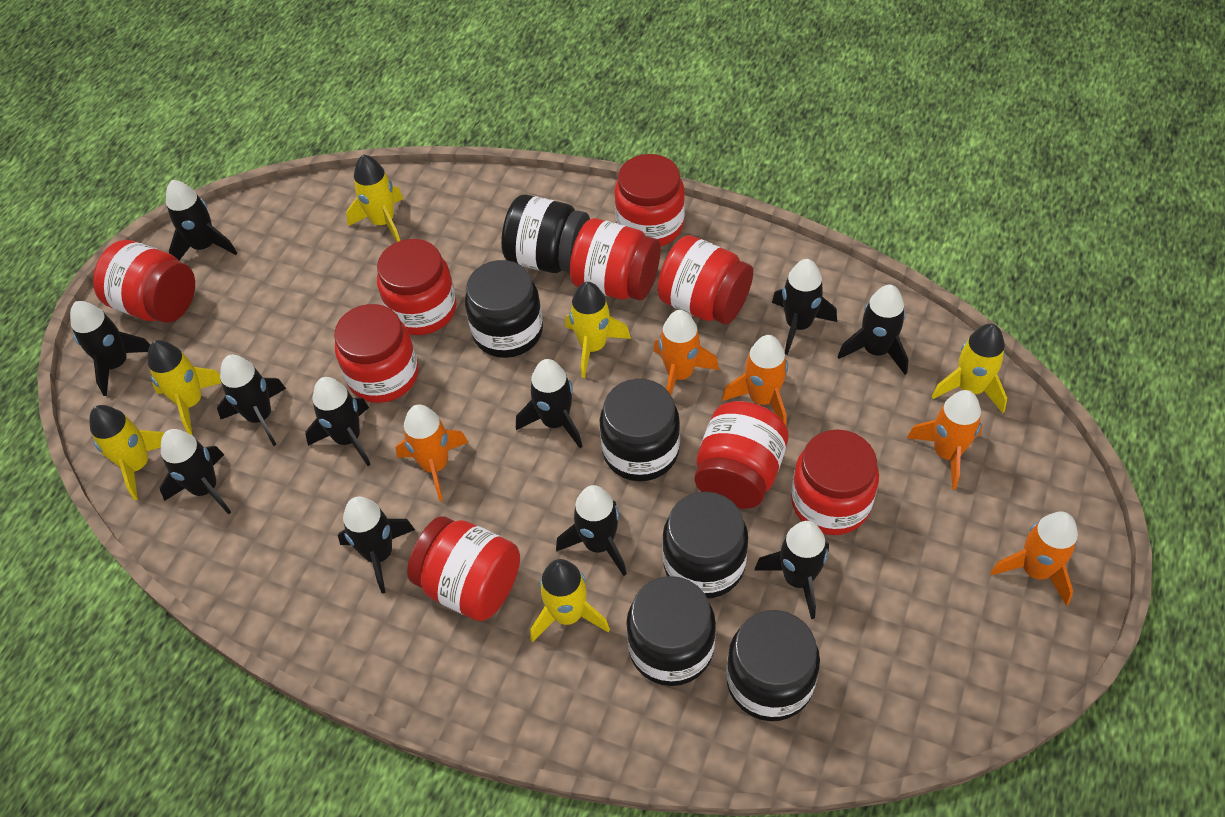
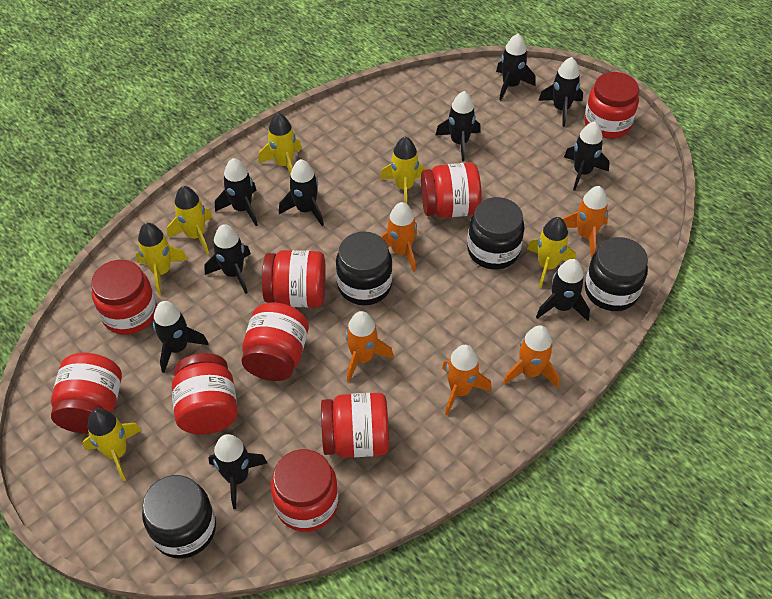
black jar: [465,260,543,358] [501,194,590,273] [599,379,680,481] [626,576,716,686] [662,492,748,599] [726,610,820,721] = 6 -> [142,475,216,558] [336,232,393,305] [467,197,525,269] [585,237,648,311] = 4
black rocket: [70,301,150,396] [160,429,231,515] [166,180,237,260] [217,355,286,446] [305,377,371,466] [338,497,415,593] [516,359,583,448] [556,485,627,576] [754,521,829,619] [772,259,837,355] [838,285,909,375] = 11 -> [153,301,209,373] [204,224,251,294] [208,434,268,509] [215,158,258,226] [279,159,324,226] [435,91,481,161] [496,34,536,101] [536,259,590,321] [538,57,583,127] [564,121,610,191] = 10

